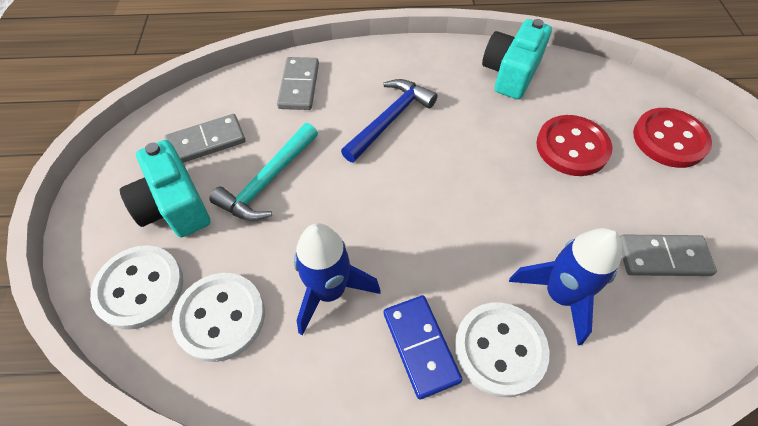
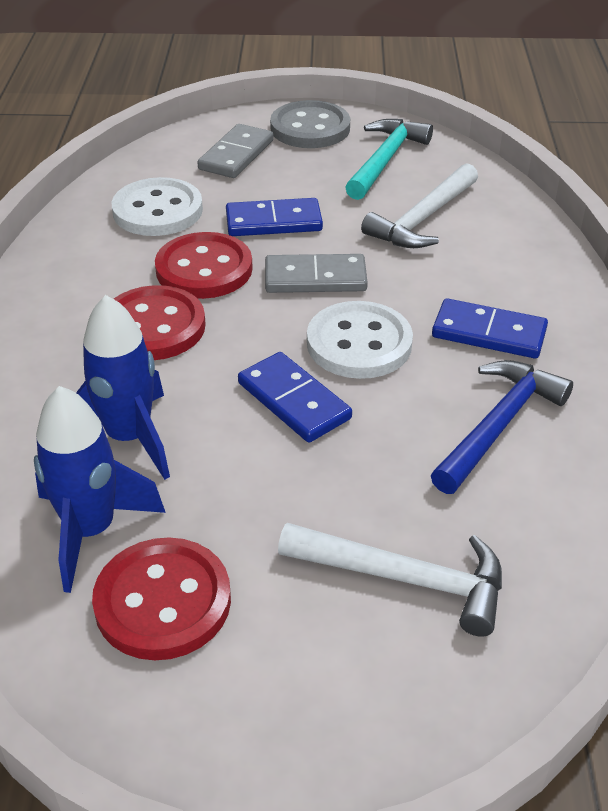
blue domino: [384,295,462,400] = 1 -> [226,198,323,236] [238,352,352,443] [432,298,548,358] = 3
grey button: none = 0 -> [270,100,350,148] = 1
grey domino: [165,114,245,163] [277,57,319,110] [620,235,717,276] = 3 -> [197,124,274,178] [265,254,368,293] = 2
red button: [536,115,612,176] [633,108,712,168] = 2 -> [92,537,231,660] [114,285,206,360] [155,232,253,299] = 3
turquoise camera: [120,140,211,237] [482,19,552,99] = 2 -> none = 0
white button: [90,245,183,330] [172,273,265,362] [454,302,549,397] = 3 -> [112,177,203,236] [307,301,413,379] = 2
white hammer: none = 0 -> [278,523,502,637] [361,163,478,248] = 2

